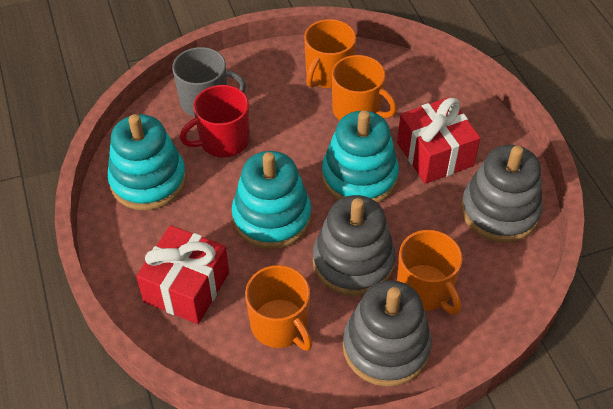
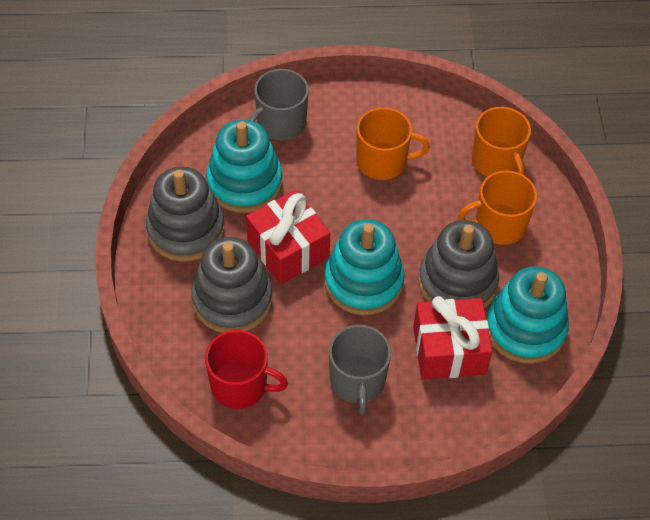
grey mug: [172,47,246,117] = 1 -> [249,69,309,140] [329,325,391,415] = 2
orange mug: [245,265,312,351] [304,19,356,88] [332,55,397,120] [397,230,463,315] = 4 -> [356,107,430,180] [458,171,537,245] [472,107,531,177] = 3

